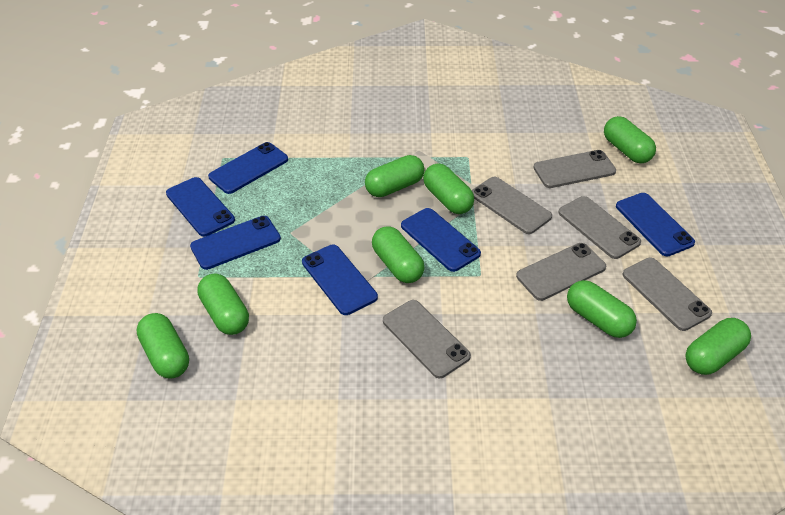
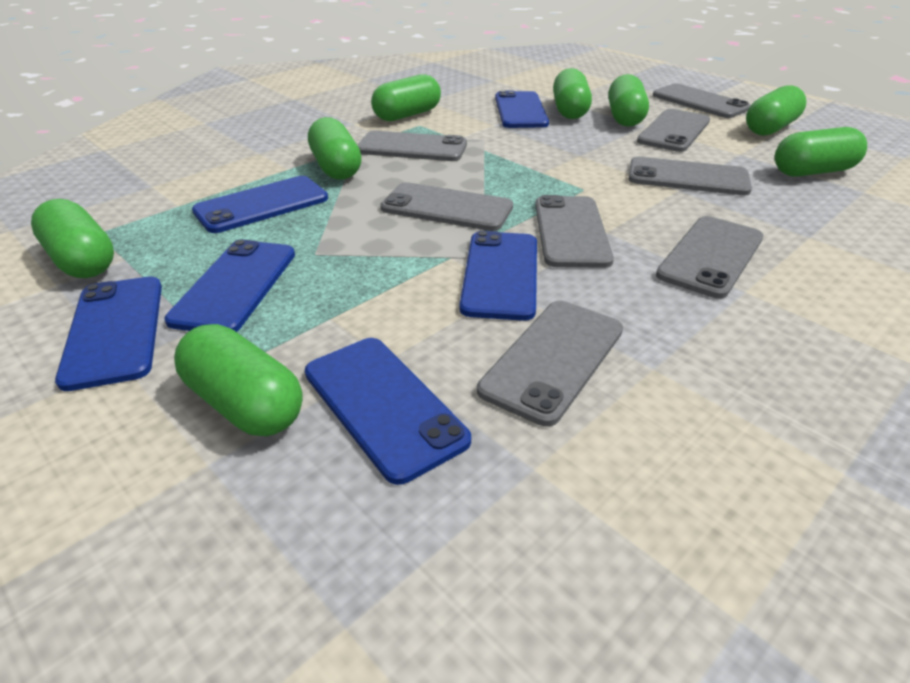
grey phone: [383,300,471,378] [472,177,552,234] [516,243,606,301] [533,150,616,188] [558,196,641,259] [623,258,712,331] = 6 -> [358,130,467,161] [380,182,513,231] [477,301,623,426] [535,195,614,268] [629,157,752,195] [637,109,710,152] [653,83,751,118] [656,216,763,299] = 8

